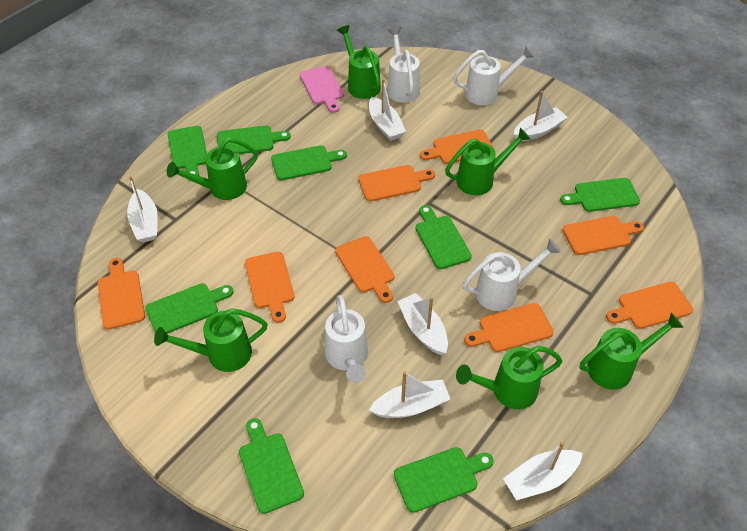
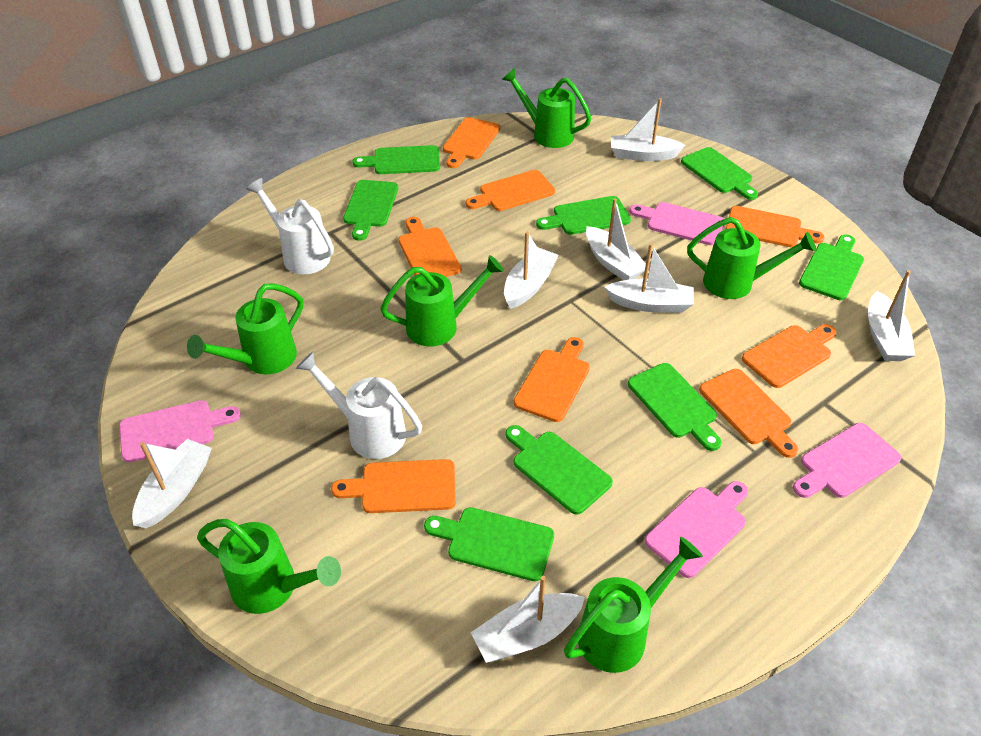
pink cutting board: [300,66,344,113] = 1 -> [119,400,241,463] [630,202,724,246] [645,481,748,578] [793,423,901,498] = 4
white boat: [127,176,158,242] [369,79,406,141] [369,372,450,418] [397,293,448,355] [503,441,583,501] [513,91,567,141] = 6 -> [132,439,212,528] [470,576,585,663] [504,232,559,309] [586,198,646,280] [605,243,694,313] [611,98,685,161] [868,270,915,361] = 7
white watering can: [325,295,368,383] [387,27,420,103] [453,46,534,105] [463,239,561,311] = 4 -> [246,178,334,274] [296,352,422,459] = 2

